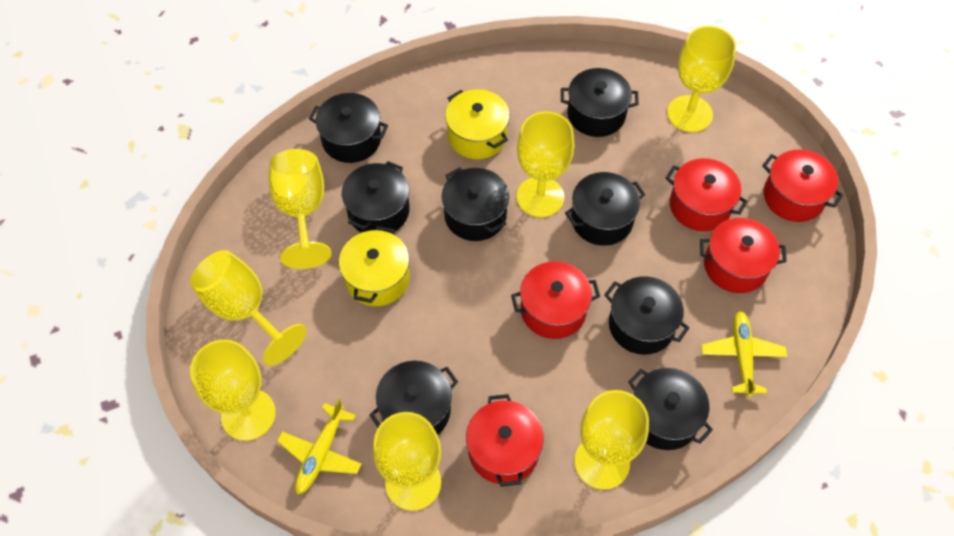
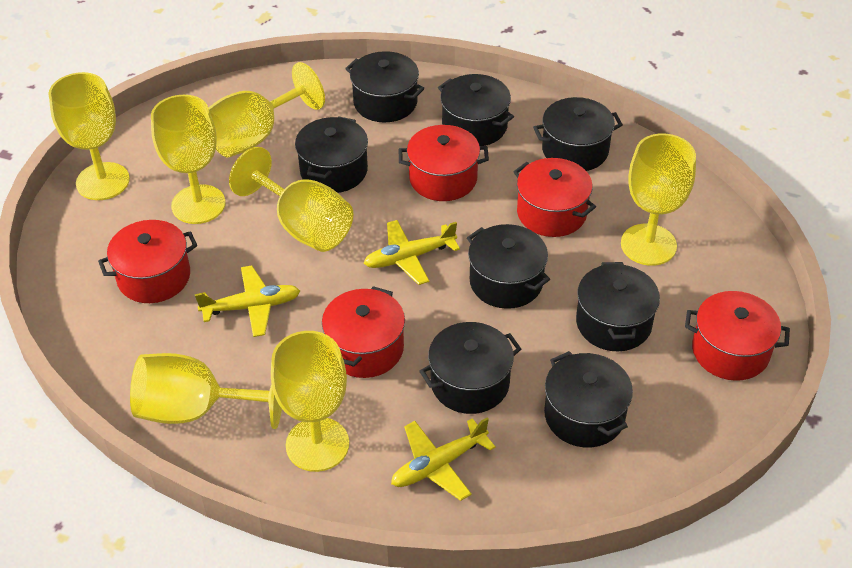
yellow plane: [277,399,362,495] [701,311,787,397] = 2 -> [195,265,300,337] [363,220,460,285] [391,417,496,501] = 3
yellow pot: [339,226,410,306] [445,89,510,159] = 2 -> none = 0

